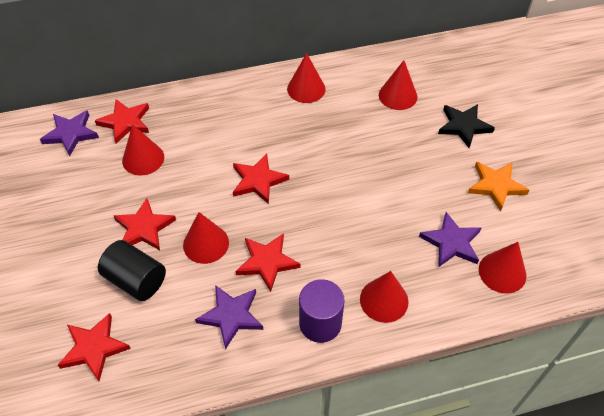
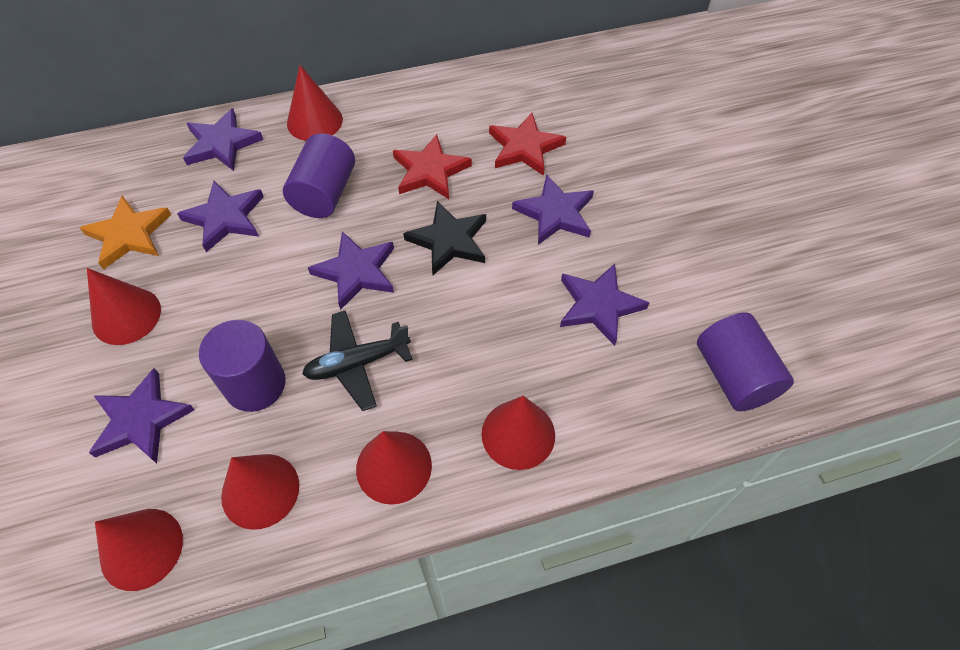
black cylinder: [98,240,166,301] = 1 -> none = 0
black plane: none = 0 -> [302,310,413,411] = 1
purple cylinder: [299,279,345,343] = 1 -> [199,320,286,412] [283,133,355,218] [697,312,794,411] = 3
purple star: [40,110,99,156] [195,285,263,350] [419,212,482,267] = 3 -> [89,368,195,463] [177,181,264,252] [183,108,263,171] [308,231,394,310] [512,174,594,245] [560,264,649,346] = 6
red star: [58,313,131,381] [95,99,149,144] [114,198,176,250] [233,154,289,204] [236,233,300,292] = 5 -> [393,134,472,199] [489,113,566,176] = 2

